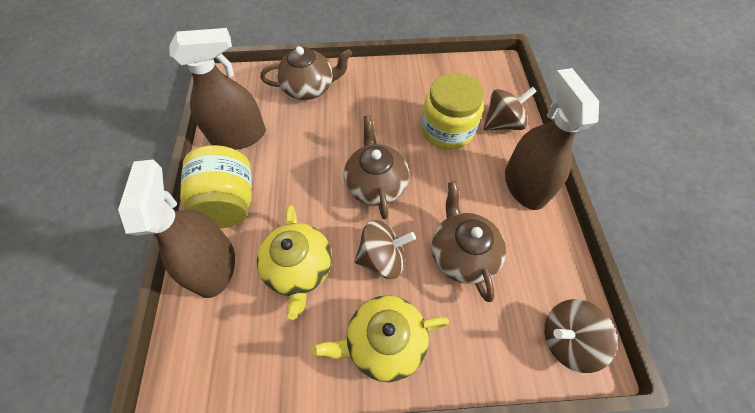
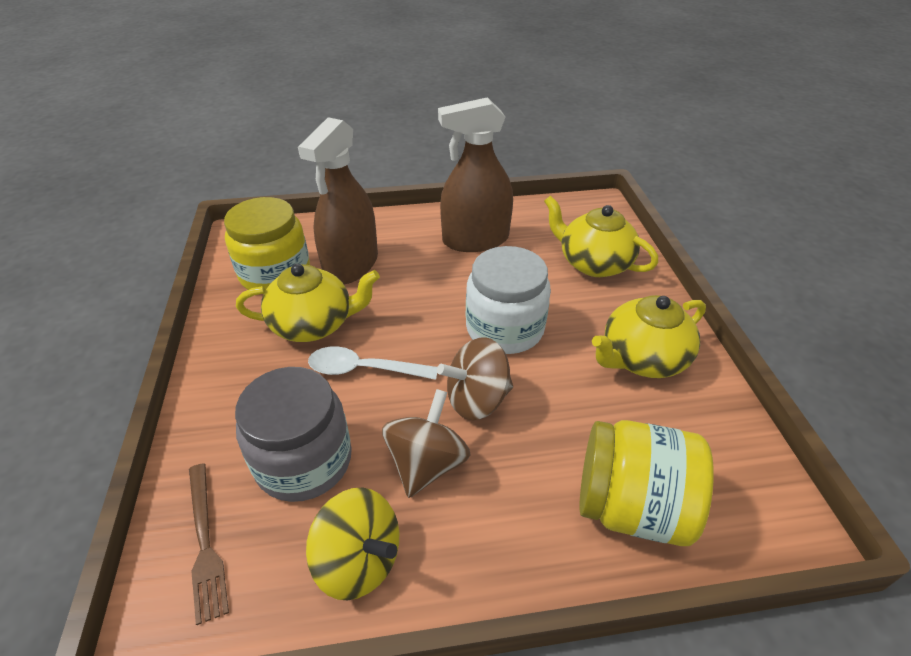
brown fork: none = 0 -> [189,463,229,625] = 1
brown spinning top: [354,220,416,279] [483,87,537,131] [545,299,617,373] = 3 -> [382,389,470,498] [437,337,513,420] = 2
brown spray bottle: [118,160,235,298] [169,28,266,150] [505,68,599,210] = 3 -> [298,117,378,284] [438,97,513,252] = 2
brown teapot: [260,46,352,100] [344,115,409,219] [432,182,506,302] = 3 -> none = 0
grey jar: none = 0 -> [235,367,352,502] = 1
white jar: none = 0 -> [466,246,551,354] = 1
white spoon: none = 0 -> [308,346,437,380] = 1
yellow spinning top: none = 0 -> [306,488,399,600] = 1
yellow teapot: [257,205,332,320] [312,295,449,382] = 2 -> [236,264,380,342] [544,196,658,277] [592,295,706,378] = 3

